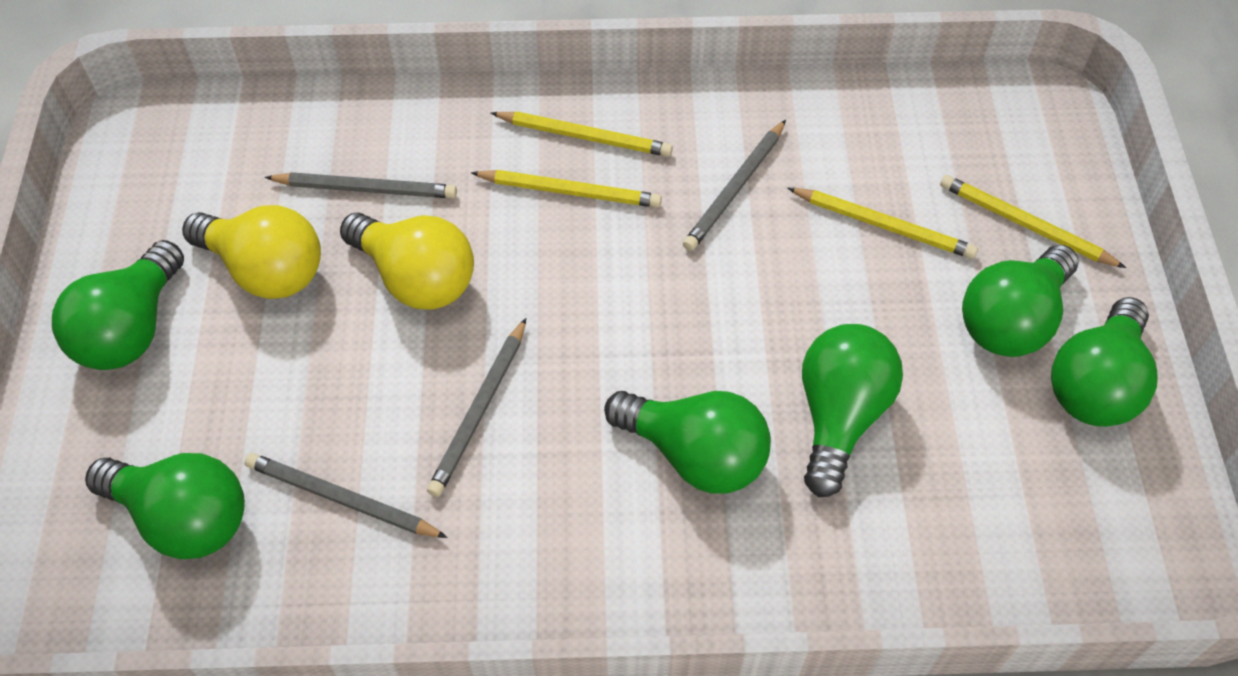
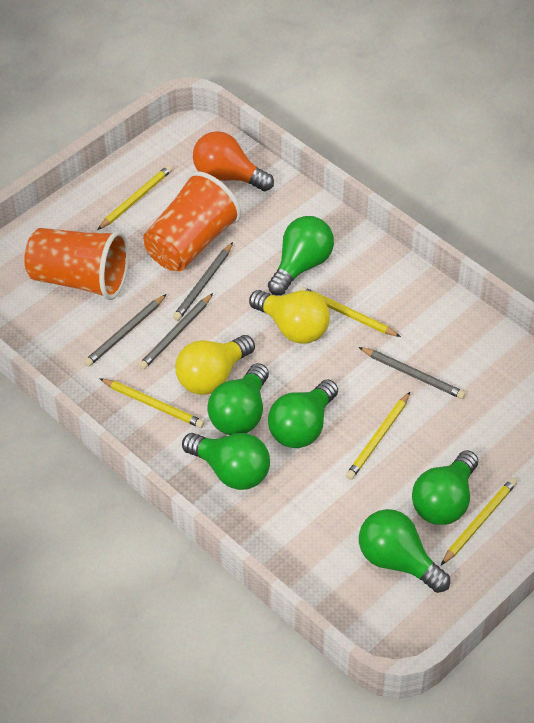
orange cup: none = 0 -> [24,228,129,300] [143,171,241,271] = 2
orange light bulb: none = 0 -> [193,131,274,191] = 1
yellow pencil: [471,170,662,208] [491,111,673,157] [788,188,978,259] [940,175,1126,268] = 4 -> [97,165,172,230] [99,378,204,428] [299,287,401,337] [346,392,410,480] [441,478,517,565] = 5

